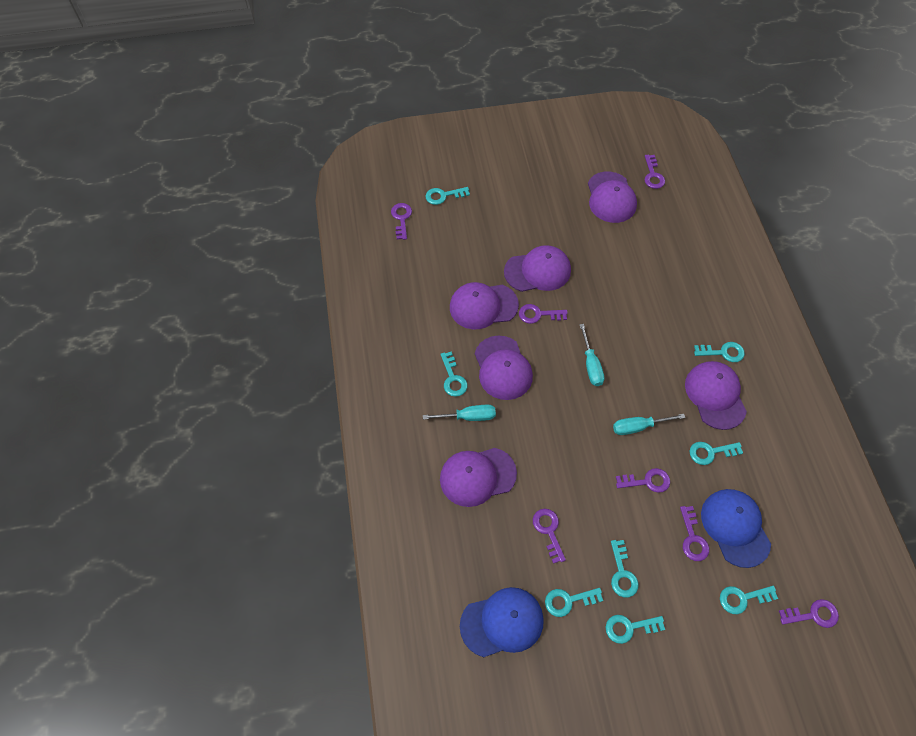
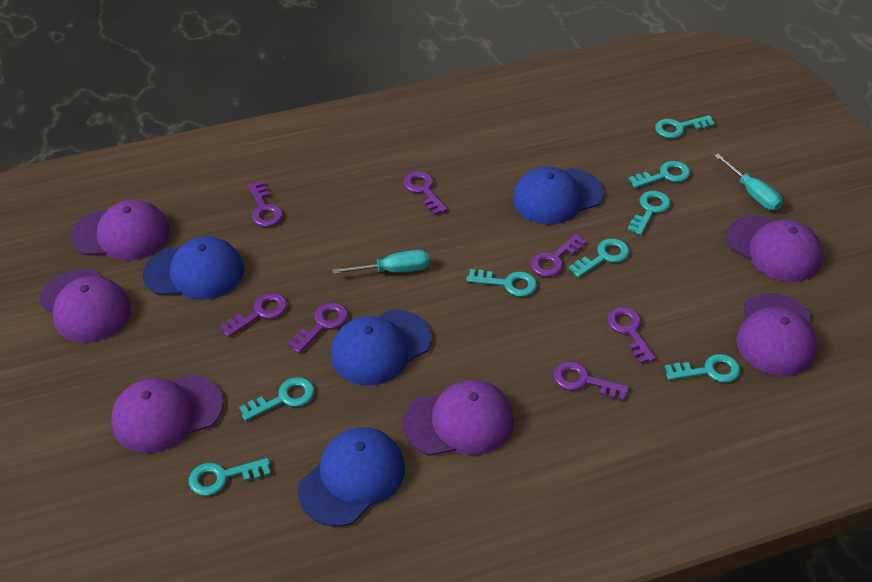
blue cap: [460,587,544,657] [701,489,771,568] = 2 -> [143,236,244,300] [298,427,405,527] [331,310,431,385] [513,166,604,225] = 4
turquoise screwdriver: [423,405,496,421] [579,324,604,386] [613,414,685,435] = 3 -> [332,250,429,274] [714,153,783,210] = 2

